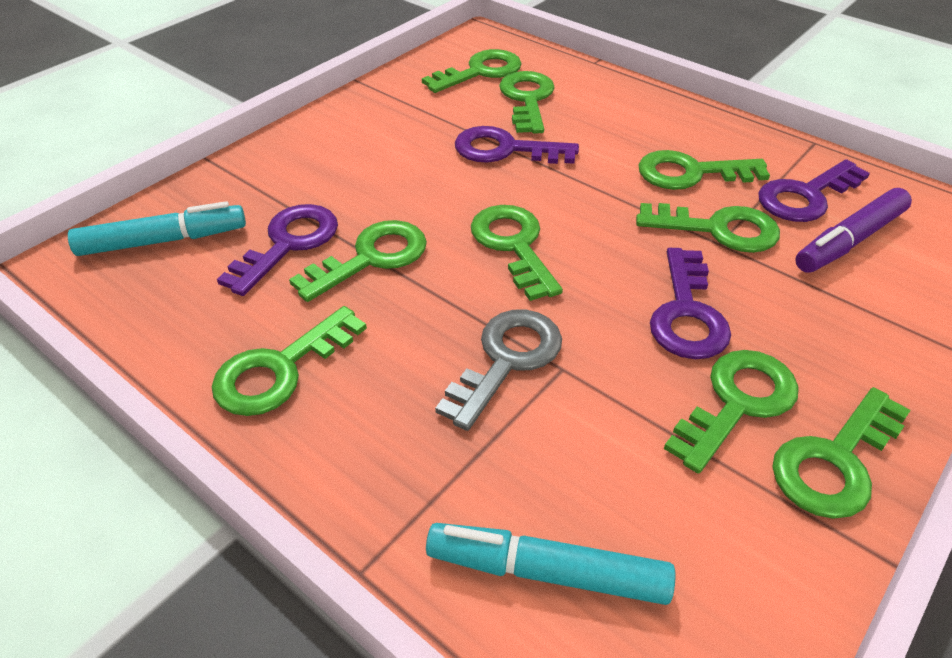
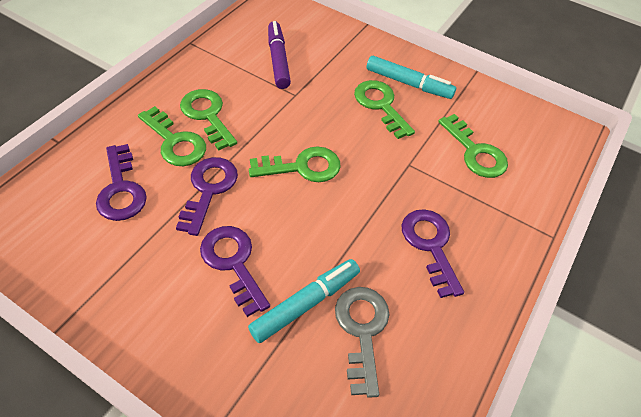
green key: [212,306,367,416] [289,220,427,302] [422,49,522,93] [471,205,563,301] [499,71,555,134] [636,203,780,253] [639,150,770,190] [664,350,799,473] [772,387,911,519] = 9 -> [138,106,206,166] [180,89,237,151] [249,146,341,182] [354,80,415,139] [438,114,508,178] = 5

